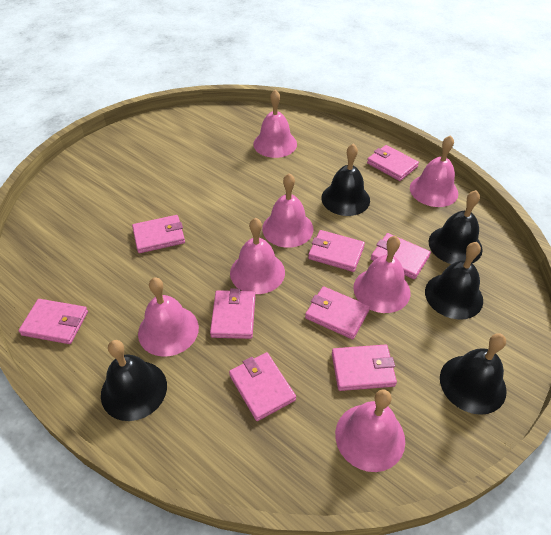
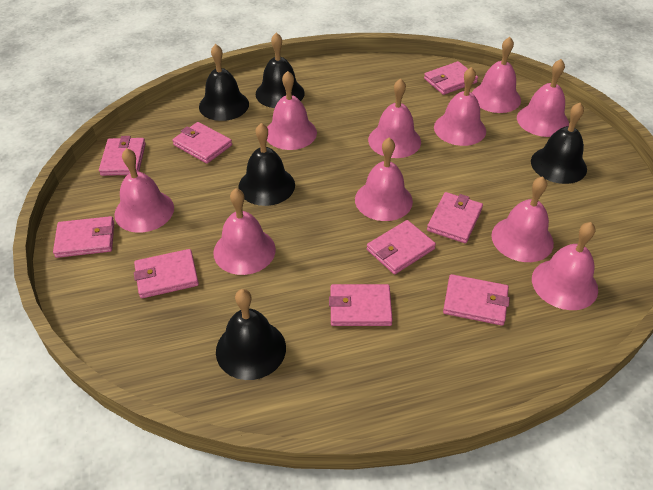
pink bell: [138,277,199,357] [230,218,285,294] [253,90,297,158] [262,173,313,248] [335,389,405,472] [353,236,411,313] [410,135,458,207] = 7 -> [114,148,174,233] [213,188,276,275] [267,71,317,150] [355,137,413,221] [368,79,421,158] [434,67,486,146] [472,37,521,113] [491,176,554,262] [517,59,569,137] [532,222,598,310] = 10

